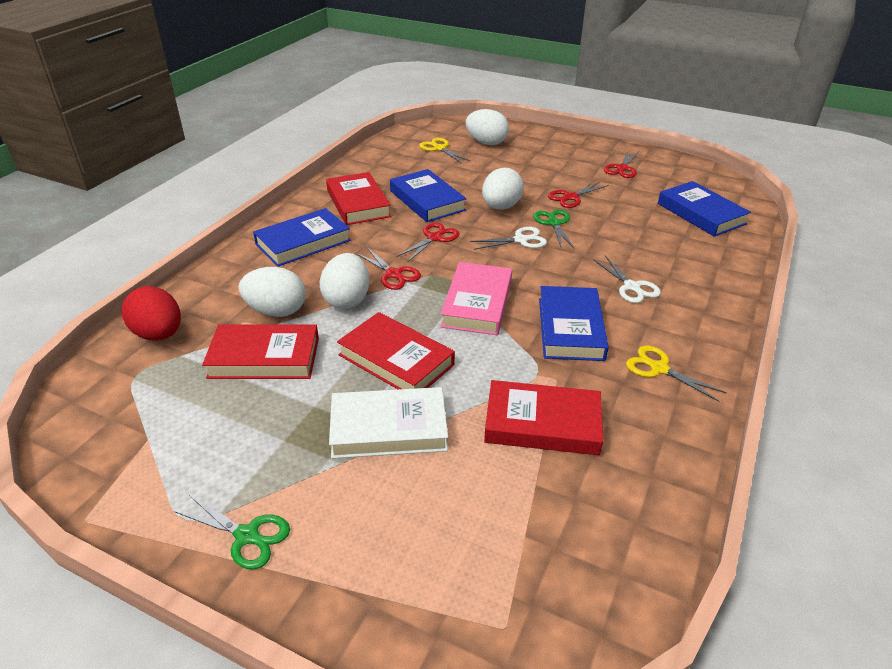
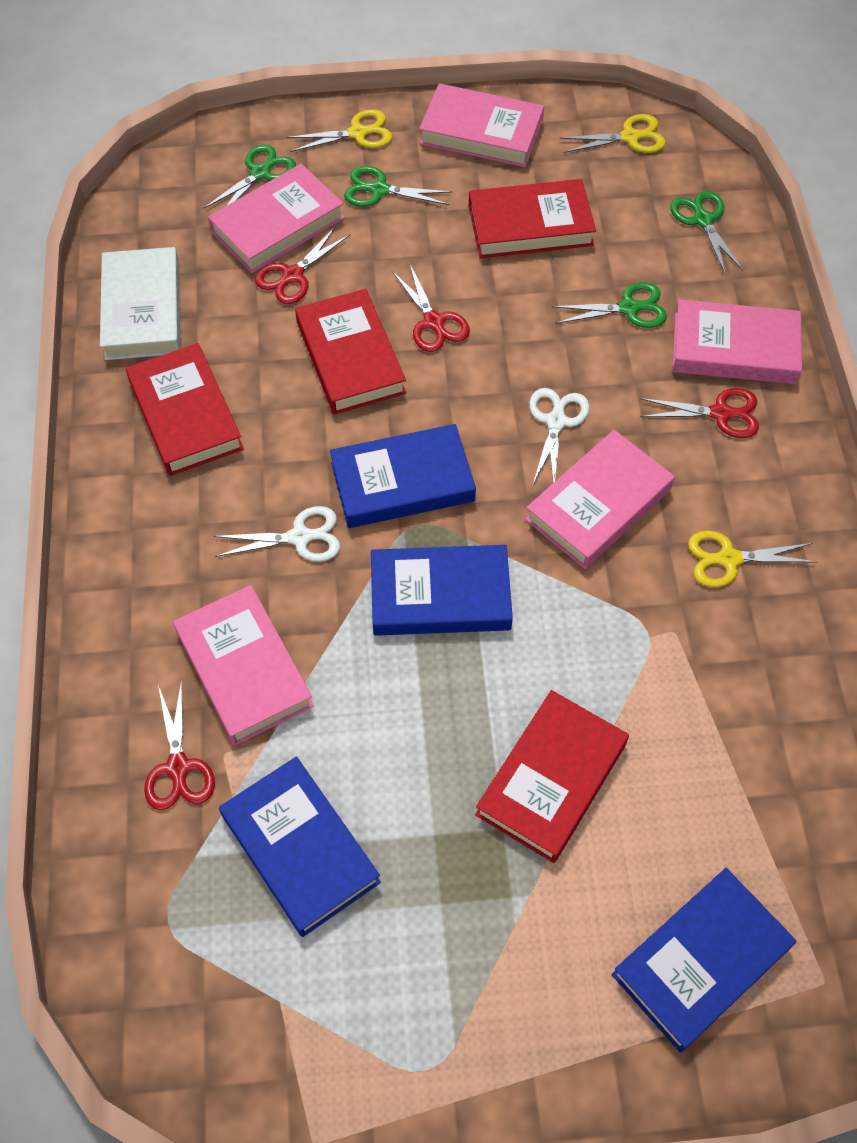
green scissors: [174,495,290,570] [533,210,575,249] = 2 -> [204,144,296,208] [344,166,453,207] [552,282,667,328] [670,191,743,273] = 4
pink book: [440,262,512,335] = 1 -> [173,585,314,745] [208,163,345,273] [419,83,544,167] [525,430,675,569] [672,299,802,384] = 5
red egg: [121,286,181,341] = 1 -> none = 0
white egg: [239,267,306,317] [320,253,369,309] [465,109,509,145] [482,168,524,210] = 4 -> none = 0
yellow scissors: [419,138,470,163] [626,345,727,402] = 2 -> [287,109,393,152] [559,114,666,153] [688,531,817,587] = 3

